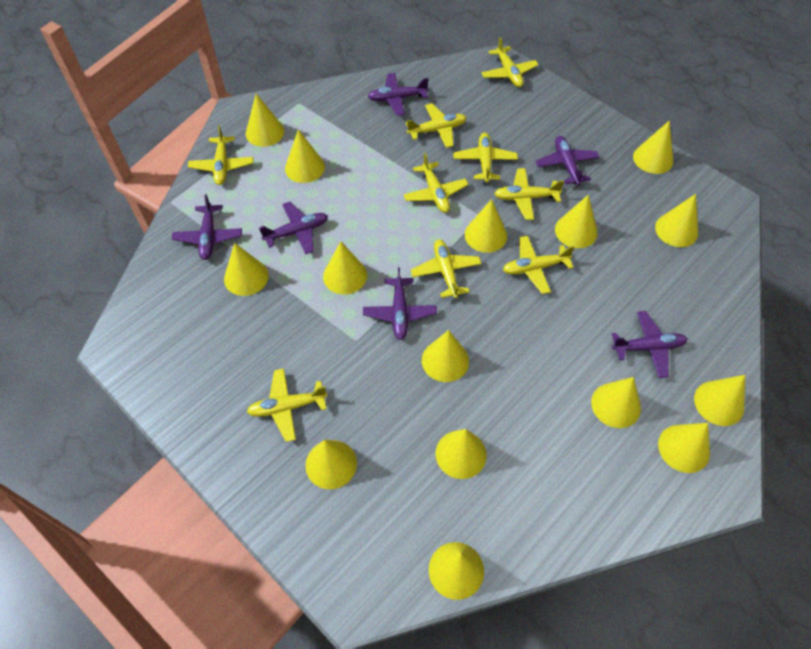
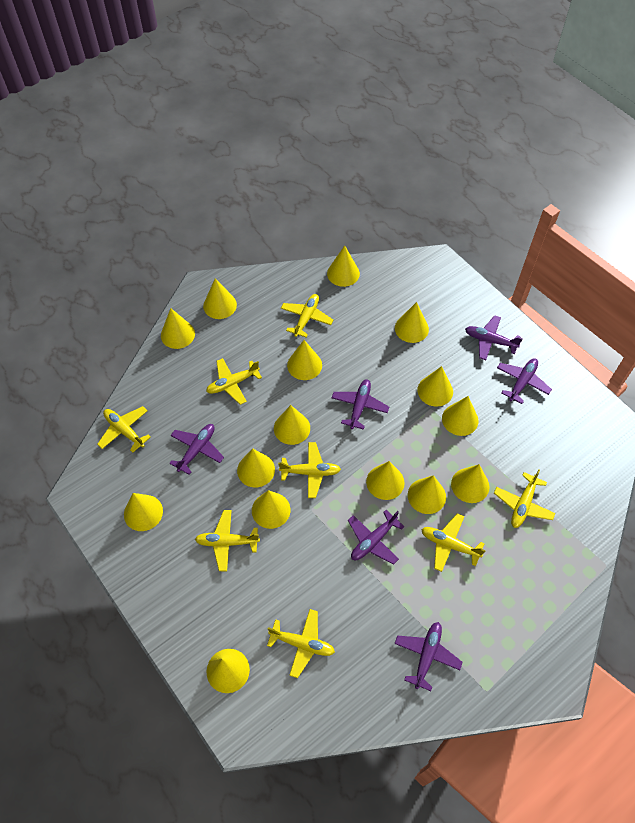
yellow plane: [188,126,253,185] [247,368,327,442] [403,153,468,213] [406,103,467,148] [411,239,482,299] [453,133,518,183] [481,37,539,87] [494,168,564,220] [503,236,575,294] = 9 -> [97,406,151,453] [195,510,260,571] [206,358,262,405] [267,609,335,678] [278,442,341,498] [281,294,333,338] [421,513,486,572] [494,470,556,528] = 8

